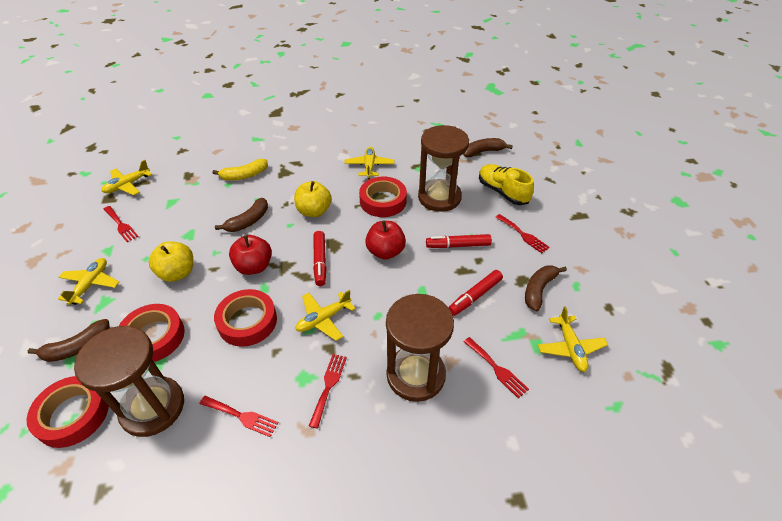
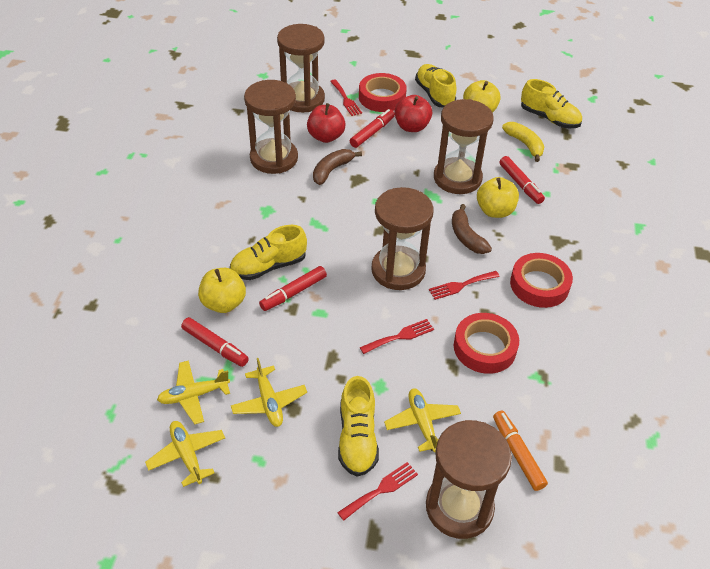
brown banana: [28,319,110,362] [215,198,268,232] [463,138,513,157] [525,266,567,311] = 4 -> [313,149,362,185] [452,204,492,254] = 2
brown hourglass: [74,326,184,437] [386,294,454,402] [418,125,469,212] = 3 -> [244,80,298,174] [277,24,325,112] [371,187,434,290] [426,420,512,539] [434,99,494,194] = 5
orange marker: none = 0 -> [493,410,548,491] = 1
red fork: [104,206,139,242] [199,396,279,437] [309,354,347,429] [464,337,529,399] [495,214,550,253] = 5 -> [330,79,362,116] [337,462,418,521] [360,319,434,354] [429,271,500,300] = 4
red marker: [313,231,327,286] [426,234,492,248] [448,270,503,316] = 3 -> [181,317,249,367] [259,266,327,311] [350,109,395,148] [499,156,545,204] = 4
red tape: [26,376,109,448] [119,304,185,362] [214,289,277,347] [359,177,407,217] = 4 -> [359,73,407,112] [454,313,519,374] [510,253,573,308] = 3
yellow apple: [149,241,193,282] [294,181,332,217] = 2 -> [198,268,246,313] [463,80,501,113] [477,177,519,218] = 3
yellow plane: [58,258,119,305] [101,160,152,195] [295,290,356,341] [344,147,394,179] [538,306,608,372] = 5 -> [145,421,225,487] [157,360,230,424] [231,358,307,427] [384,388,461,452] = 4
yellow shoe: [479,164,534,205] = 1 -> [230,225,307,280] [338,376,379,477] [415,64,457,108] [521,79,582,128] = 4

